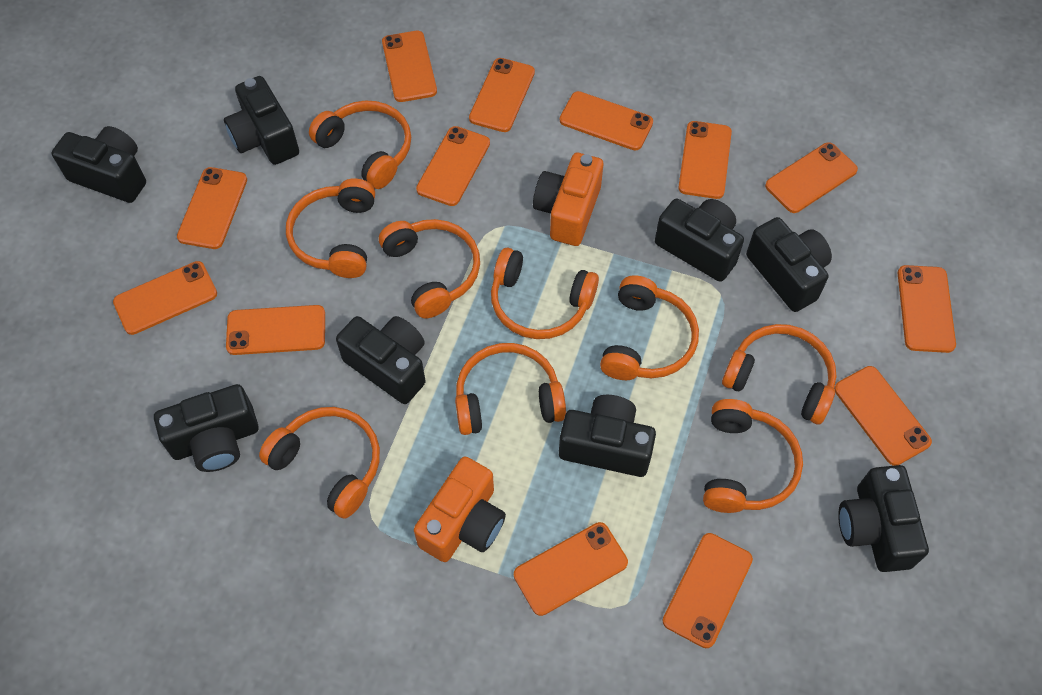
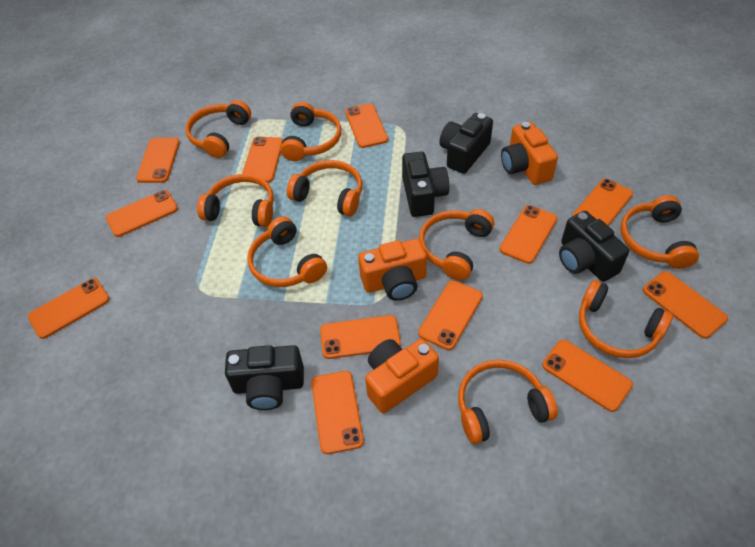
black camera: [52,126,146,203] [154,384,259,472] [224,76,299,165] [336,316,425,404] [559,395,656,477] [655,199,744,282] [746,217,832,312] [838,465,929,572] = 8 -> [225,345,304,410] [402,152,449,217] [439,113,493,174] [559,211,629,282] = 4
orange camera: [414,456,506,562] [533,153,603,246] = 2 -> [358,239,427,301] [365,339,439,413] [501,122,558,185] = 3
orange phone: [113,261,217,335] [177,167,247,249] [226,305,325,355] [382,31,437,102] [416,126,490,206] [469,58,535,132] [514,522,628,616] [560,91,653,150] [662,533,753,648] [678,121,732,199] [765,142,858,213] [834,366,932,466] [898,265,956,353] = 13 -> [28,278,110,339] [106,190,178,237] [136,138,180,183] [242,137,283,183] [311,371,364,454] [320,315,401,359] [345,103,388,148] [418,280,483,350] [500,205,557,264] [542,340,633,412] [572,179,633,226] [643,271,728,339] = 12

